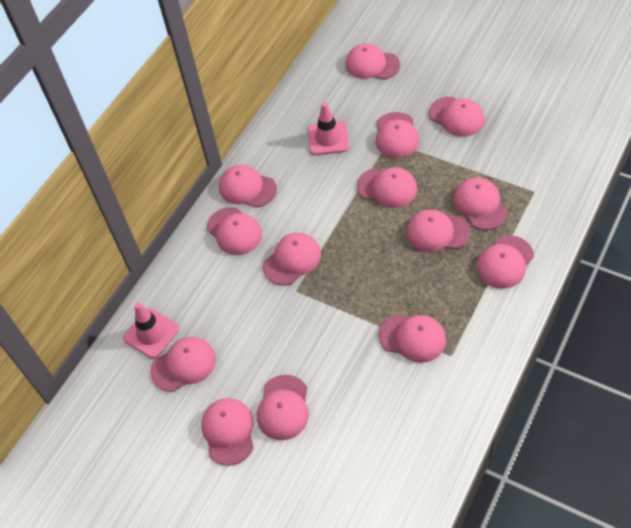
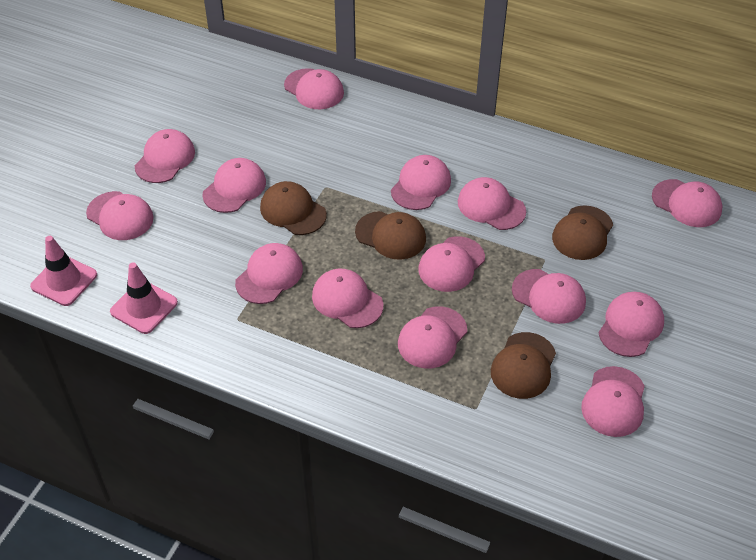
brown cap: none = 0 -> [260,181,327,235] [355,211,426,260] [491,332,556,399] [552,205,613,260] = 4

